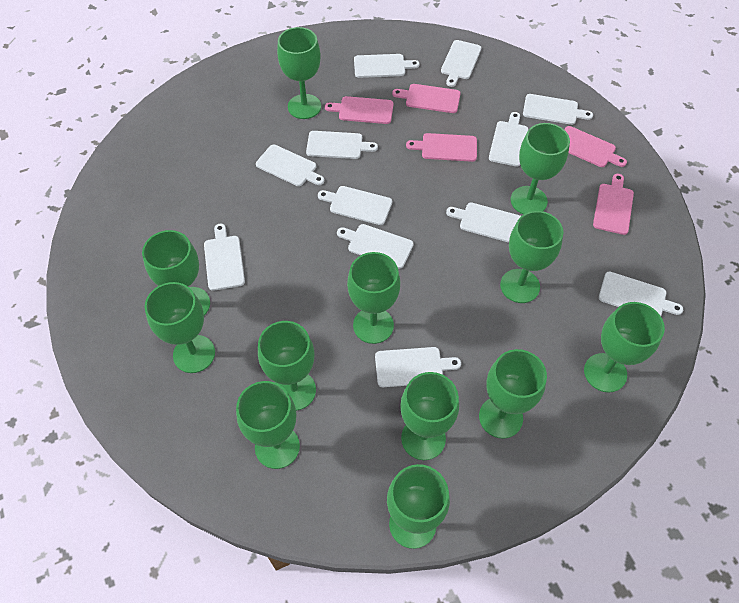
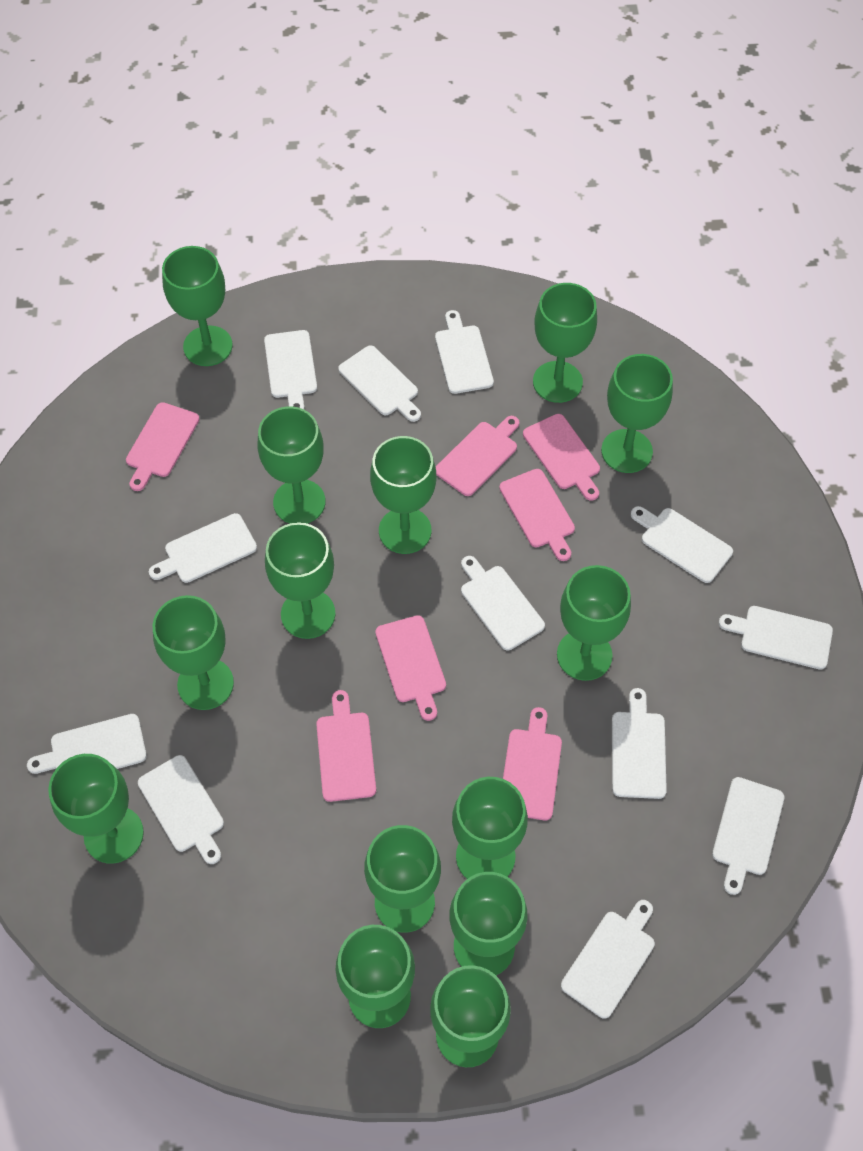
green goblet: [142,230,210,315] [144,282,215,373] [236,381,300,469] [258,321,316,411] [277,27,321,119] [347,252,400,344] [387,464,450,549] [400,372,459,460] [479,349,547,438] [500,211,564,303] [511,123,570,215] [584,302,665,393] = 12 -> [48,754,144,864] [153,595,234,710] [162,246,233,366] [257,406,326,524] [265,522,335,639] [336,925,415,1028] [364,825,441,933] [370,436,436,554] [430,965,511,1067] [449,872,528,975] [452,777,528,879] [533,283,597,403] [557,565,631,681] [601,354,673,473] = 14
pink cutting board: [325,96,394,124] [392,84,461,113] [406,133,477,162] [564,126,627,167] [593,174,634,235] = 5 -> [126,402,200,491] [316,690,376,802] [375,615,446,721] [436,416,519,496] [499,469,575,561] [503,707,562,820] [523,414,600,501] = 7

